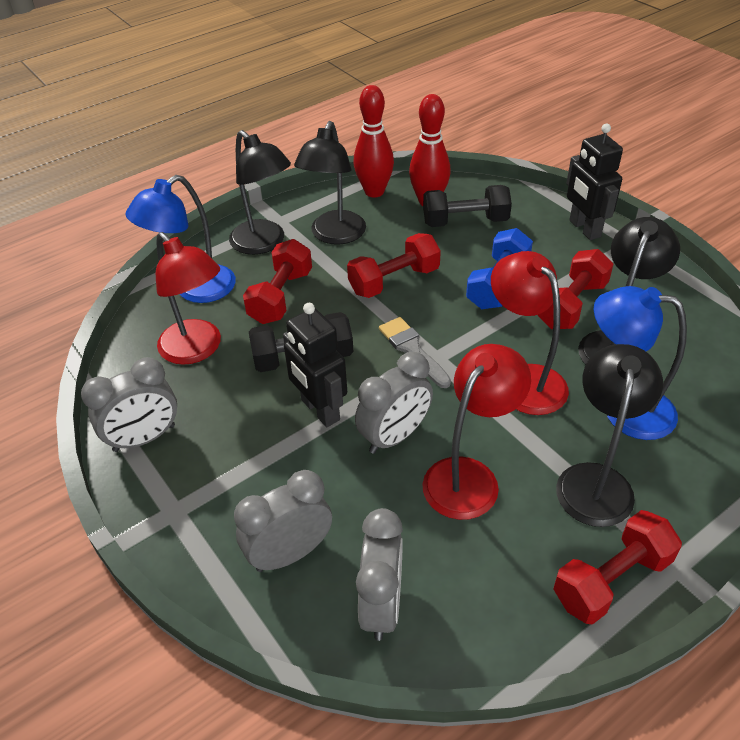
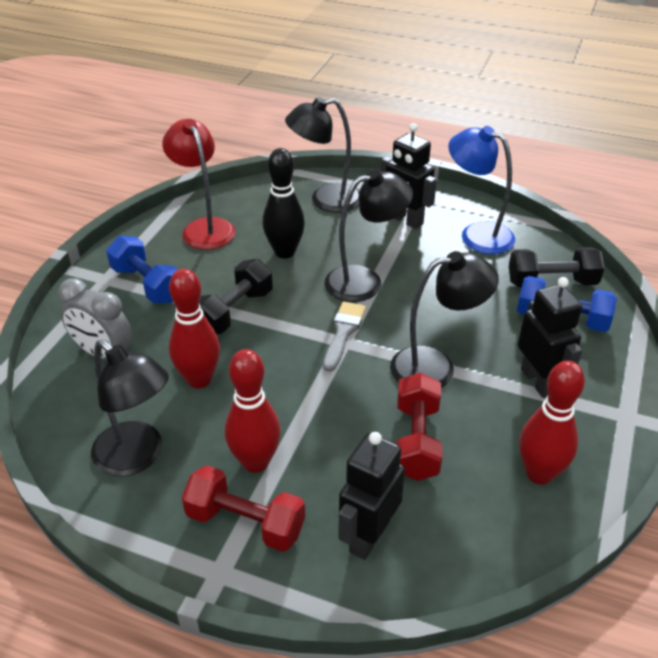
black bowling pin: none = 0 -> [263,148,305,259] = 1
black robot: [283,303,347,427] [566,124,623,240] = 2 -> [338,432,405,560] [381,123,437,229] [518,277,582,398] = 3
blue dumbbell: [466,228,533,309] = 1 -> [106,236,178,304] [517,276,617,332] = 2
blue lamp: [126,175,236,303] [594,286,687,440] = 2 -> [449,126,515,254] = 1
grey clock: [81,357,177,452] [234,470,332,572] [355,352,433,454] [356,508,403,641] = 4 -> [58,278,132,360] = 1
red bowling pin: [354,85,394,197] [409,94,451,206] = 2 -> [169,269,220,389] [225,349,281,473] [520,361,585,485] = 3
red dumbbell: [243,239,312,324] [347,233,441,298] [538,249,614,329] [553,510,682,625] = 4 -> [182,465,305,552] [397,373,443,481] = 2
red lamp: [156,232,221,365] [422,344,531,520] [491,251,569,415] = 3 -> [162,119,235,250] = 1

